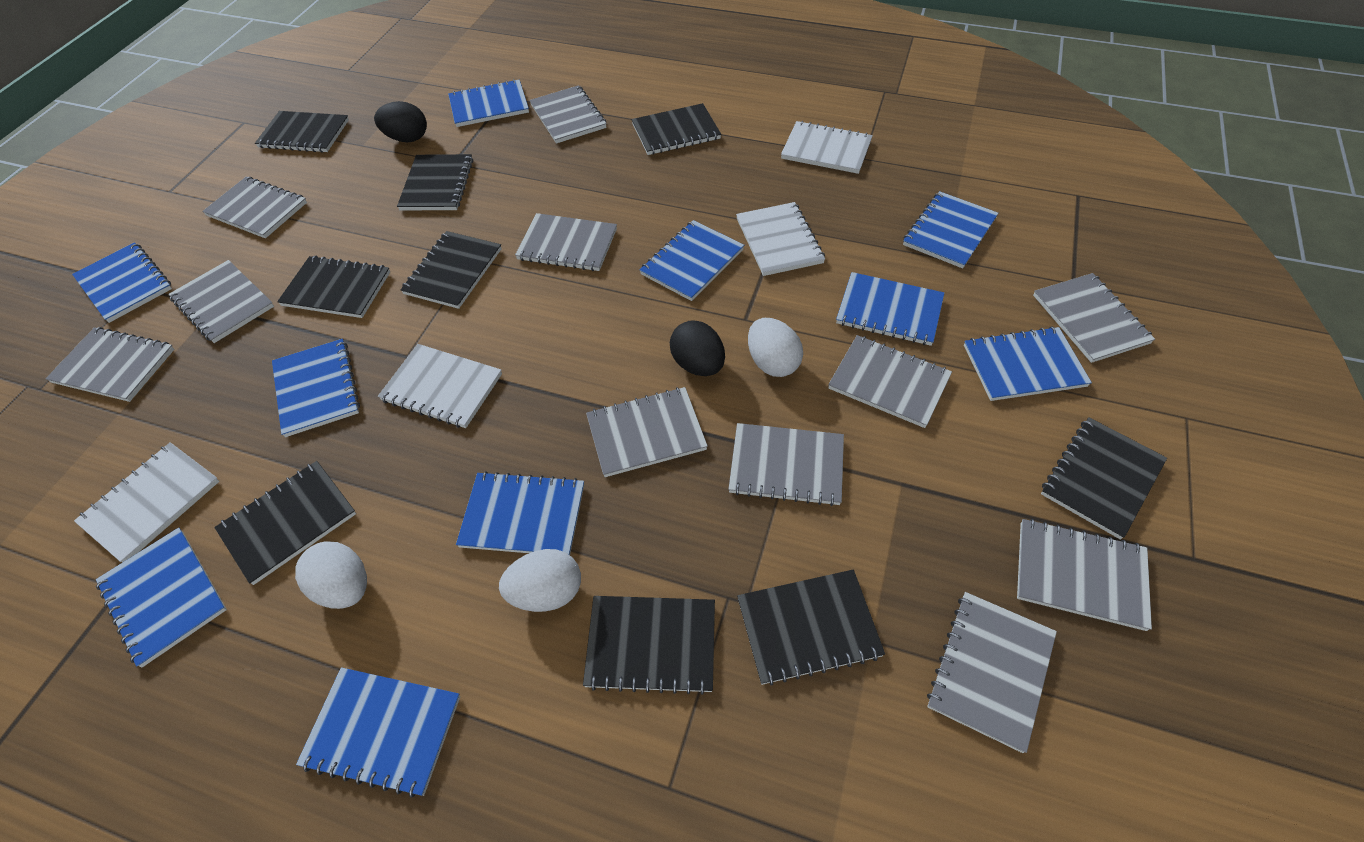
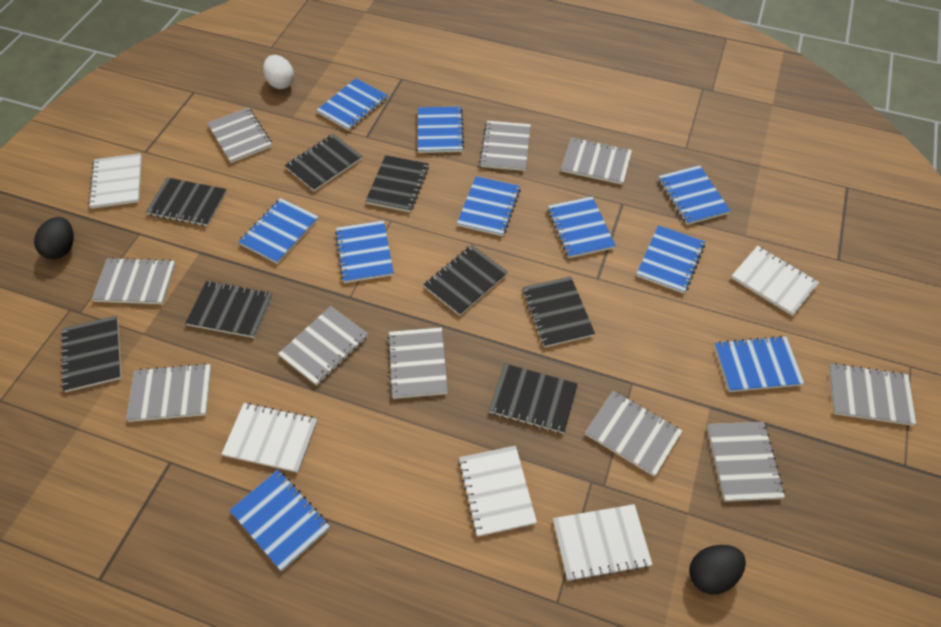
black notebook: [214,461,356,585] [255,111,349,152] [277,256,390,318] [397,154,473,210] [400,231,502,309] [583,596,715,695] [632,103,721,155] [737,569,885,686] [1041,417,1167,540] = 9 -> [61,316,121,392] [146,177,227,226] [185,281,273,338] [285,134,362,192] [366,155,429,212] [424,245,508,316] [489,364,578,434] [522,276,595,347] = 8
grey notebook: [46,327,175,402] [169,260,274,343] [202,177,307,238] [515,213,617,271] [530,85,607,144] [586,387,708,477] [728,423,844,506] [828,335,952,428] [927,592,1057,753] [1017,519,1152,631] [1033,273,1155,363] = 11 -> [92,257,176,304] [126,363,211,422] [208,107,272,163] [278,306,368,386] [387,327,448,399] [479,121,531,171] [561,137,632,185] [585,391,682,477] [707,422,785,502] [829,363,916,426] = 10
white egg: [295,541,367,609] [499,549,581,612] [748,318,803,377] = 3 -> [263,55,294,89] = 1
white notebook: [74,442,220,562] [378,344,502,428] [736,202,825,276] [781,121,873,174] = 4 -> [88,153,142,209] [222,403,317,473] [458,446,537,537] [553,504,653,582] [731,246,819,316] = 5

